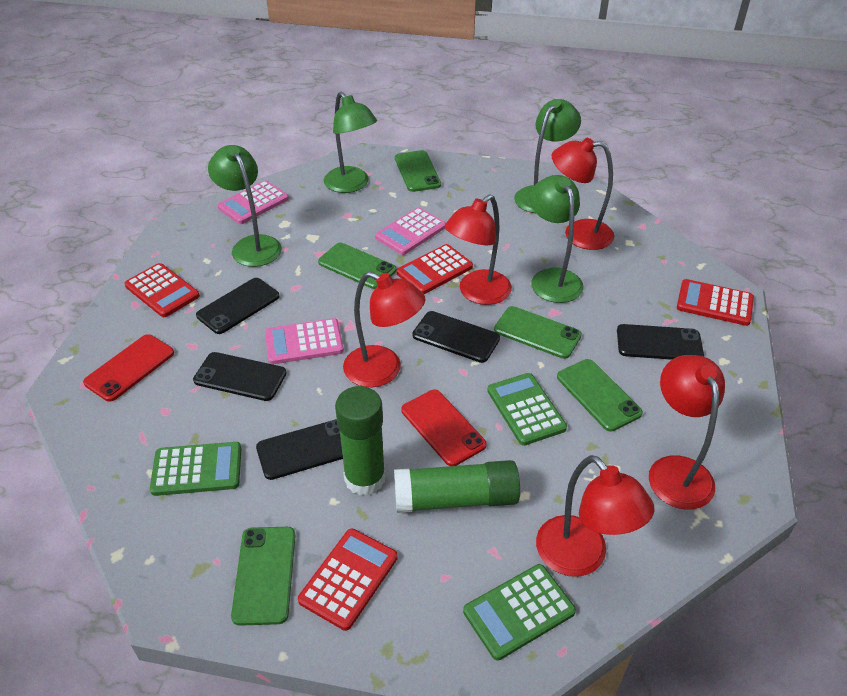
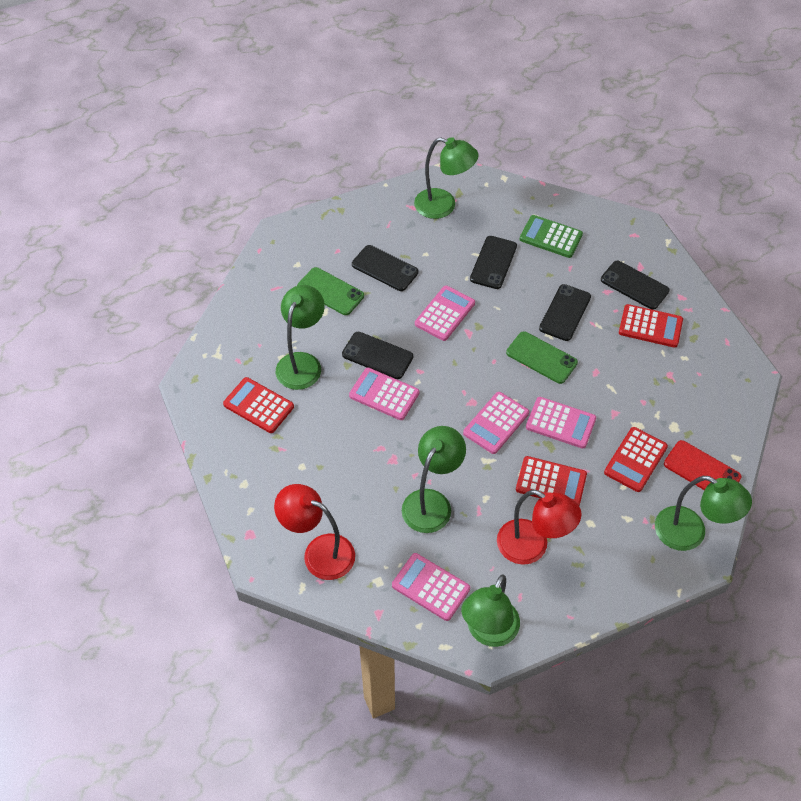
green calculator: [150,442,241,496] [463,564,576,661] [487,373,567,446] = 3 -> [520,215,583,258] = 1
green glue stick: [335,386,385,496] [394,460,520,513] = 2 -> none = 0
green lamp: [208,145,282,267] [324,92,377,193] [514,99,581,213] [530,175,584,303] = 4 -> [276,285,325,390] [402,426,466,533] [414,137,479,219] [461,575,520,647] [655,476,752,551] = 5
green phone: [231,527,295,626] [318,243,396,289] [395,150,441,192] [494,306,582,359] [557,359,643,432] = 5 -> [297,267,364,315] [506,331,578,384] = 2
pink calculator: [218,180,289,224] [265,318,344,364] [375,207,446,255] = 3 -> [349,368,419,420] [392,553,470,621] [415,286,475,341] [463,392,529,454] [526,397,596,449] = 5
red lamp: [343,271,425,387] [445,195,512,305] [536,455,654,577] [551,138,614,250] [649,355,725,510] = 5 -> [274,484,355,580] [497,490,582,565] = 2
red phone: [83,334,174,402] [401,390,486,466] = 2 -> [664,440,742,490] = 1

